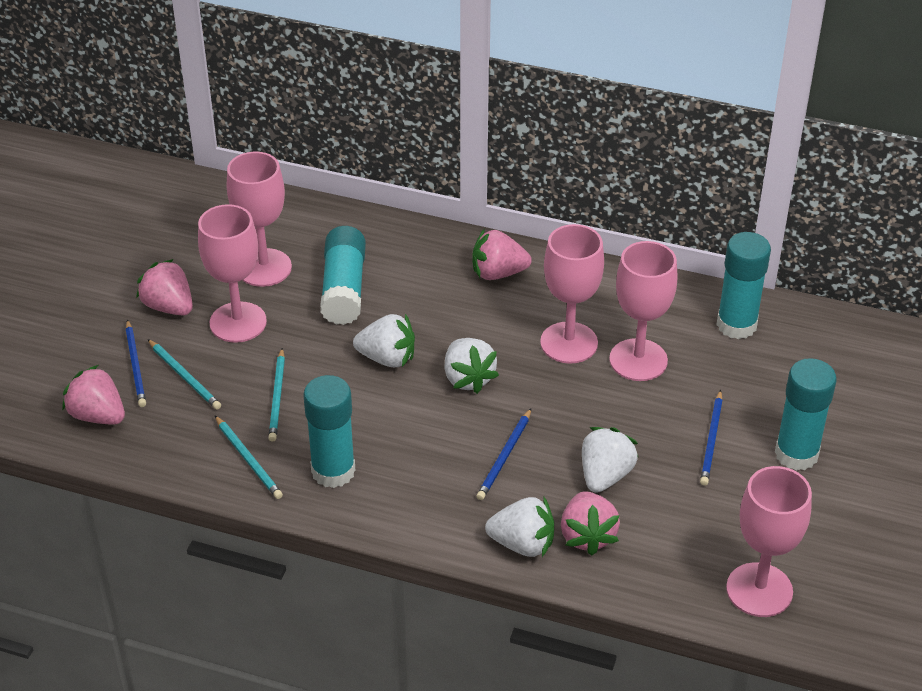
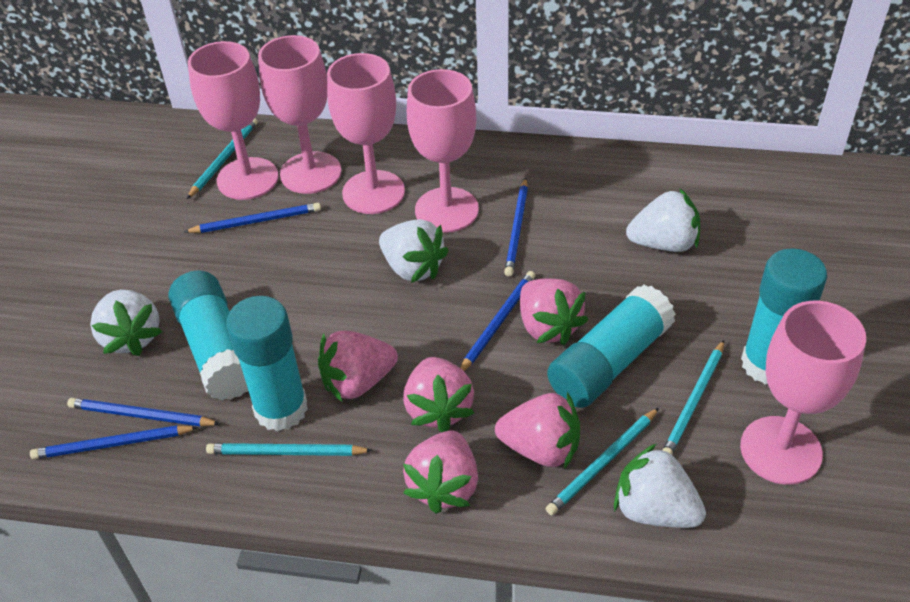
blue pencil: [126,319,146,407] [476,409,531,500] [700,390,723,486] = 3 -> [30,425,198,460] [67,398,220,427] [184,203,321,233] [460,271,535,371] [504,178,528,276] = 5
pink strawberry: [62,365,125,424] [136,259,193,316] [472,229,532,280] [561,491,620,555] = 4 -> [318,330,398,402] [403,357,474,432] [403,430,478,514] [495,392,580,468] [520,278,588,345] = 5
turquoise pencil: [148,339,221,410] [215,416,283,499] [268,348,285,442] = 3 -> [187,118,258,199] [206,443,373,456] [546,408,659,515] [662,340,724,455] = 4

